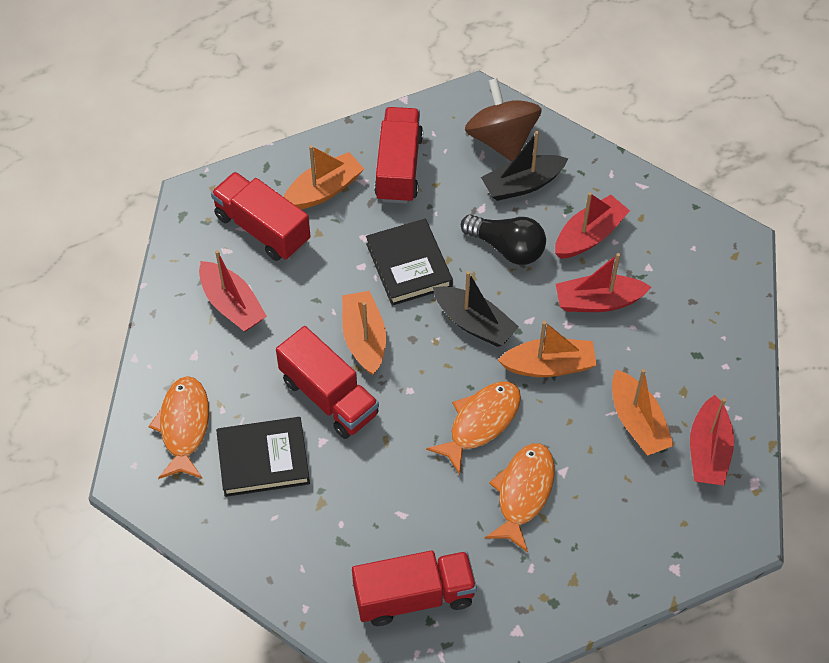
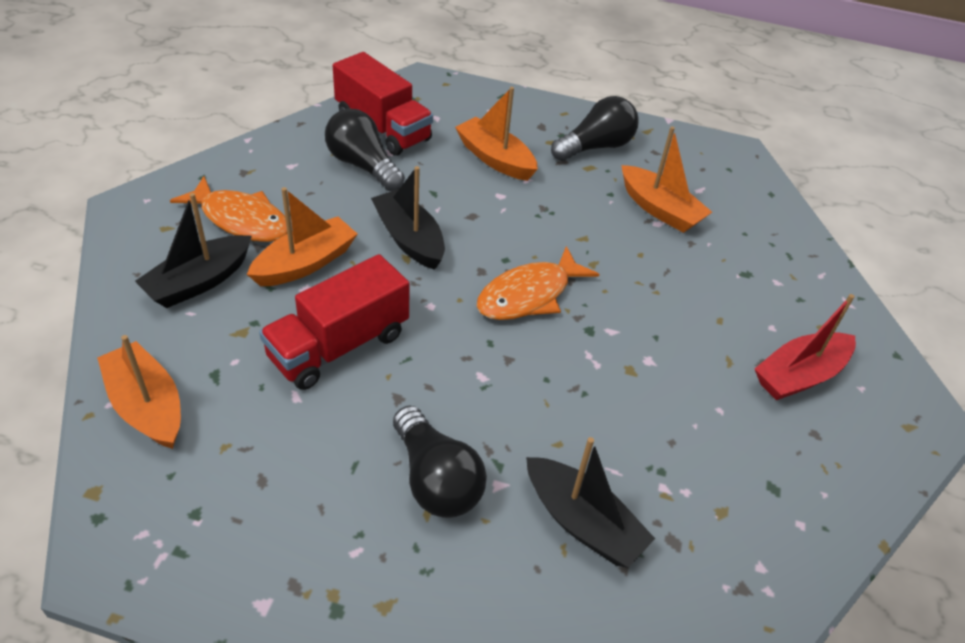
black boat: [433,271,519,347] [481,131,568,201] = 2 -> [135,193,252,308] [371,166,445,270] [526,437,655,568] = 3
black book: [216,417,310,497] [366,219,453,306] = 2 -> none = 0
black light bulb: [461,214,546,265] = 1 -> [325,109,405,191] [393,405,487,518] [551,96,639,161] = 3
brown spinning top: [465,78,542,161] = 1 -> none = 0
orange fish: [148,376,209,479] [426,381,521,475] [485,443,555,552] = 3 -> [170,176,287,242] [477,246,599,320] = 2
red boat: [199,250,267,332] [555,192,630,259] [556,253,652,312] [690,395,734,485] = 4 -> [755,294,856,400] = 1
red truck: [211,172,311,261] [276,326,379,439] [352,550,477,626] [374,107,423,204] = 4 -> [259,254,410,390] [333,52,433,156] = 2

